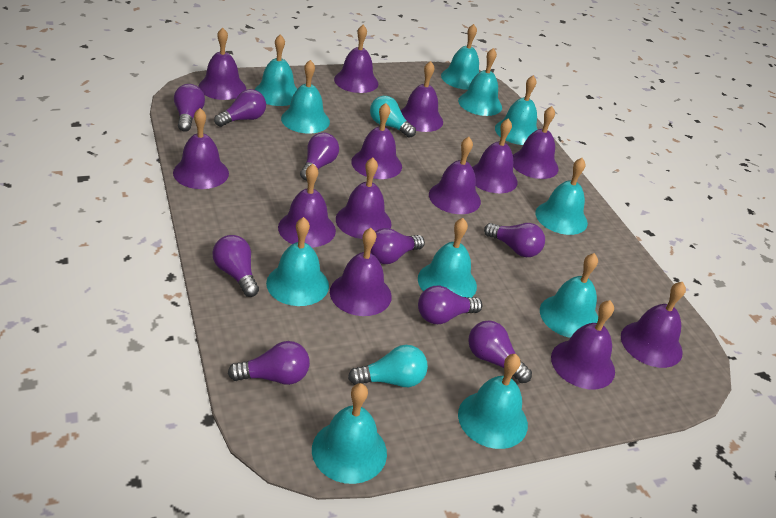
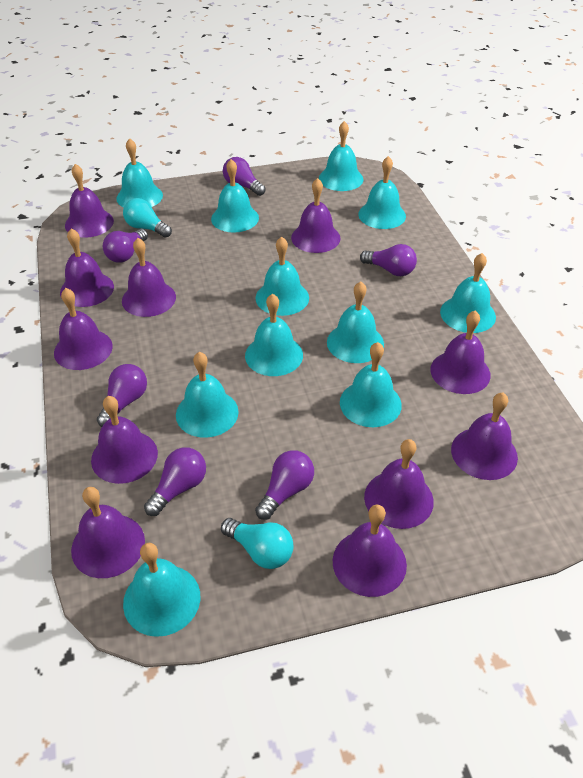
purple bell: [173,108,229,189] [199,28,246,100] [278,164,336,248] [330,228,392,316] [334,25,379,93] [336,158,392,239] [351,103,402,179] [401,61,443,132] [429,137,481,214] [472,118,518,193] [513,106,559,179] [551,300,615,389] [621,282,686,368] = 13 -> [54,288,113,370] [60,229,114,307] [65,164,114,238] [71,487,145,578] [91,396,158,484] [122,238,176,317] [291,178,341,253] [333,505,407,597] [364,439,434,529] [431,311,491,394] [451,393,518,480] = 11
purple light bulb: [174,84,205,132] [212,235,259,297] [214,89,266,127] [228,341,310,385] [300,133,339,180] [370,228,425,264] [418,286,483,324] [468,320,532,383] [484,223,545,257] = 9 -> [97,364,147,427] [103,229,148,263] [144,447,206,516] [223,157,266,196] [255,450,314,520] [360,244,417,276] = 6

